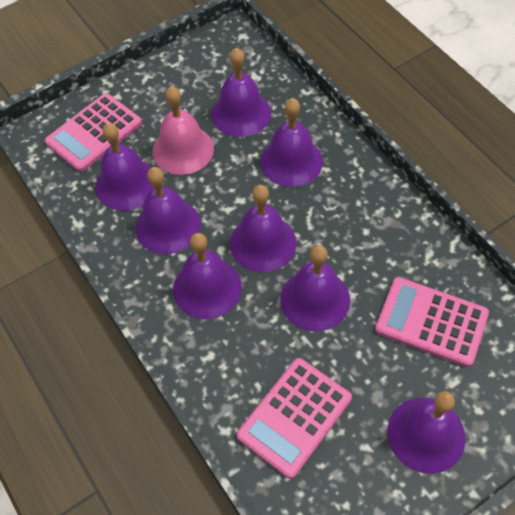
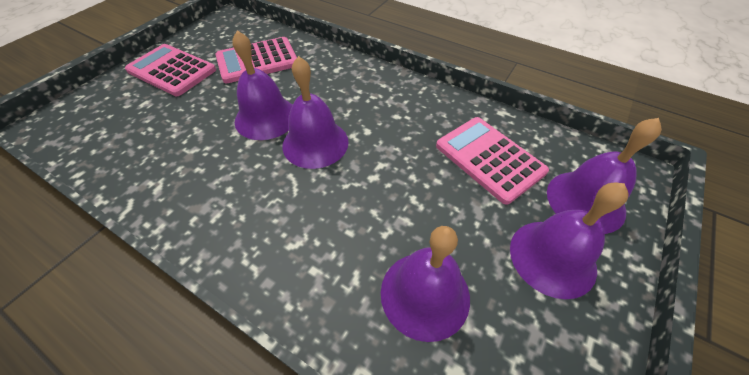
pink bell: [153,86,214,175] = 1 -> none = 0
purple bell: [95,123,154,211] [136,167,201,254] [173,233,242,319] [212,48,271,137] [230,185,296,272] [260,98,323,187] [280,245,350,332] [387,391,465,474] = 8 -> [233,30,292,140] [283,56,348,169] [381,226,470,342] [510,183,628,299] [547,118,662,234] = 5

